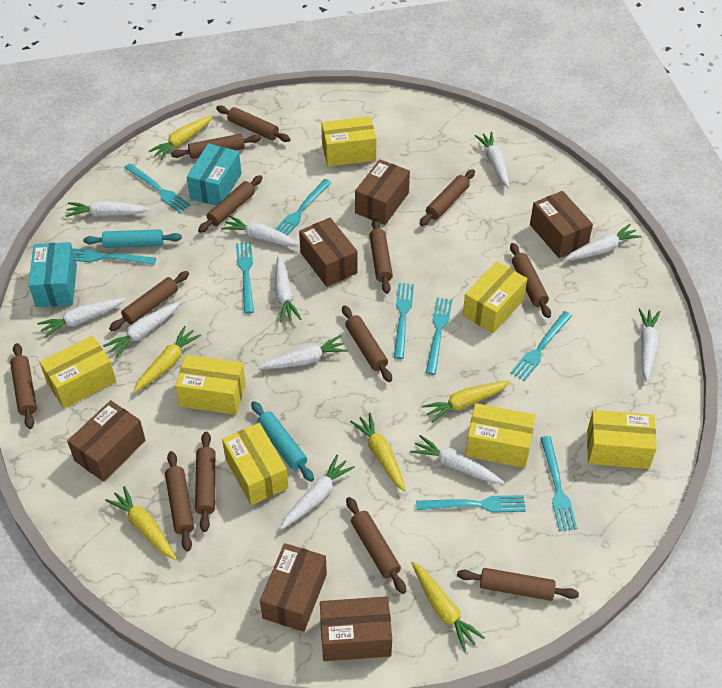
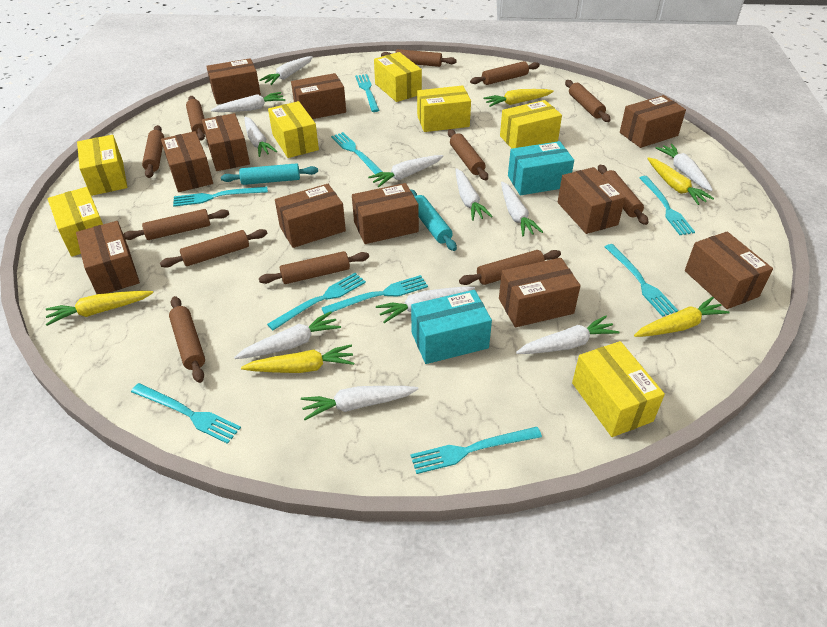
brown box: [67,400,146,482] [260,543,327,632] [299,218,358,287] [320,596,392,661] [355,159,410,225] [530,191,593,258] = 6 -> [76,221,140,294] [161,131,213,192] [202,113,250,171] [206,58,261,104] [275,184,346,248] [291,73,346,119] [352,183,419,244] [499,258,581,327] [558,167,625,234] [620,95,686,148] [685,232,773,309] = 11
brown rolling pin: [10,343,37,429] [109,271,189,331] [165,451,194,551] [171,134,261,159] [195,432,215,532] [198,175,263,233] [216,106,291,142] [342,305,392,382] [346,497,406,594] [369,218,393,294] [420,169,475,226] [457,568,579,601] [510,243,551,318] = 13 -> [123,209,229,240] [142,125,164,178] [160,229,267,268] [169,296,205,383] [186,96,205,141] [259,251,369,284] [381,49,457,67] [448,129,488,180] [459,250,561,285] [470,61,540,85] [565,80,611,122] [598,165,648,225] = 12
yellow carrot: [105,486,177,560] [133,326,201,393] [149,115,213,160] [350,413,406,492] [412,562,485,652] [422,381,511,423] = 6 -> [46,291,154,326] [241,344,354,373] [483,89,554,107] [634,297,730,337] [647,157,714,205] = 5

